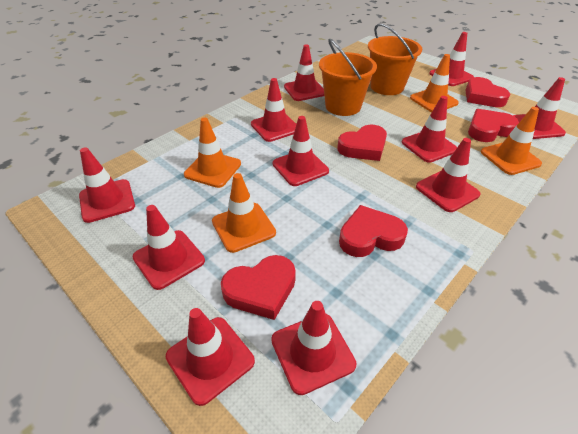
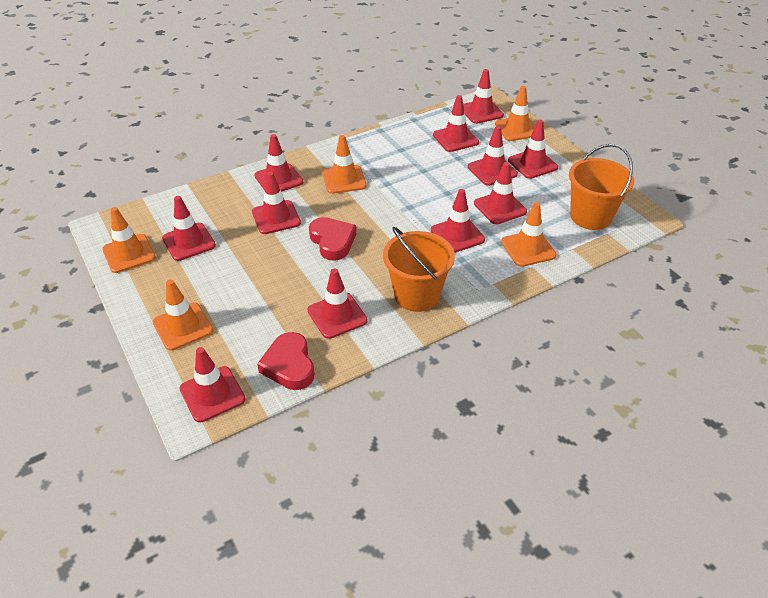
orange traffic cone: [184,118,241,188] [212,173,276,253] [410,54,459,112] [481,107,542,175] = 4 -> [102,207,156,273] [153,279,213,351] [322,135,367,194] [495,86,535,141] [501,202,557,267] = 5
red heart: [221,255,296,320] [337,125,387,161] [339,205,408,257] [465,77,510,107] [468,109,519,142] = 5 -> [257,332,314,390] [309,217,356,261] = 2

